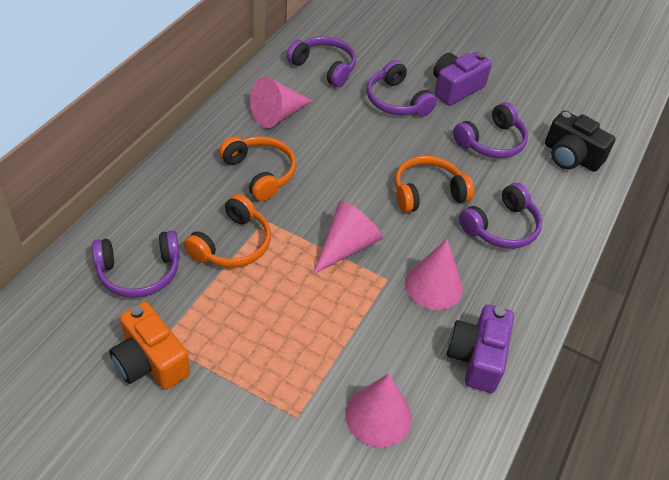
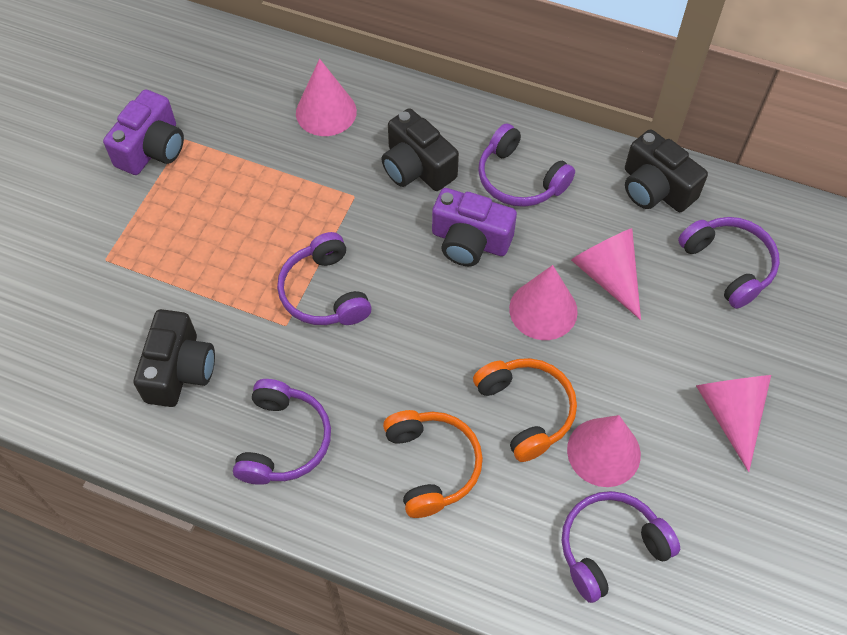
black camera: [545,111,616,172] = 1 -> [134,309,215,407] [381,108,459,191] [625,129,708,212] = 3
orange camera: [109,302,190,390] = 1 -> none = 0
orange headphones: [184,194,271,267] [219,136,296,201] [395,156,474,213] = 3 -> [383,410,483,518] [473,358,577,462] = 2
pink cone: [250,77,312,128] [314,201,383,274] [345,374,412,447] [405,239,463,310] = 4 -> [296,59,357,136] [509,265,578,340] [567,415,641,487] [571,228,641,320] [696,375,771,472] = 5

